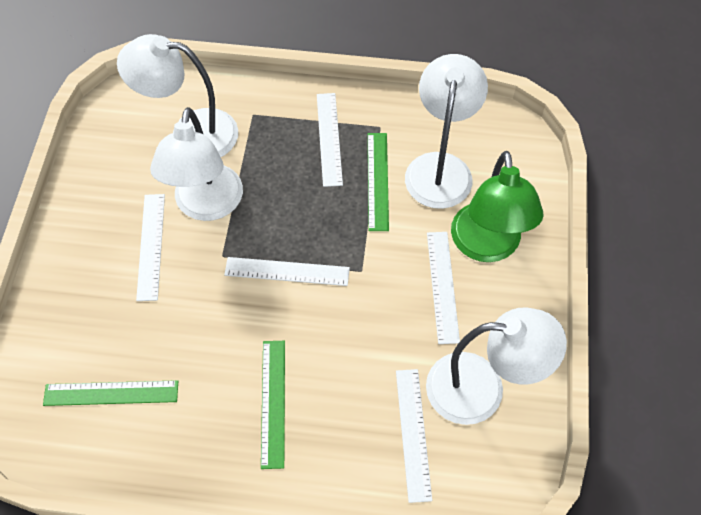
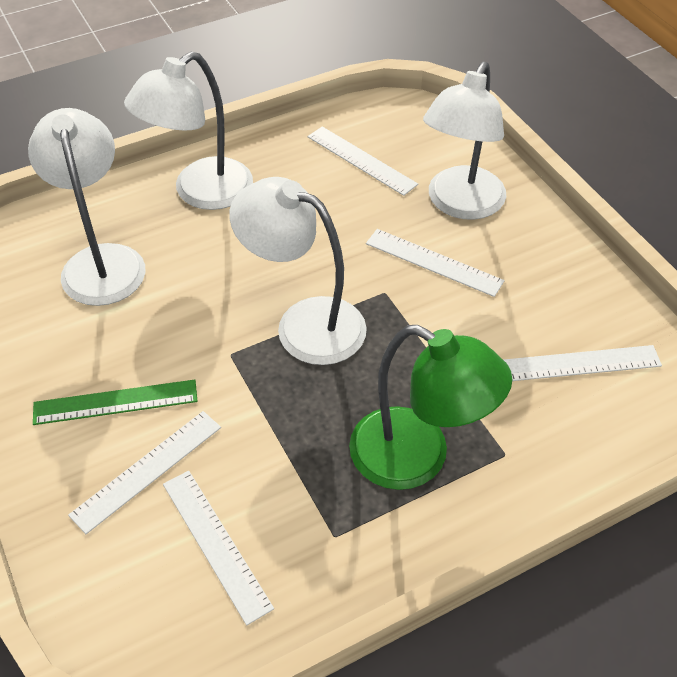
green ruler: [43,380,178,406] [261,341,285,469] [368,133,389,231] = 3 -> [33,380,197,425] = 1

